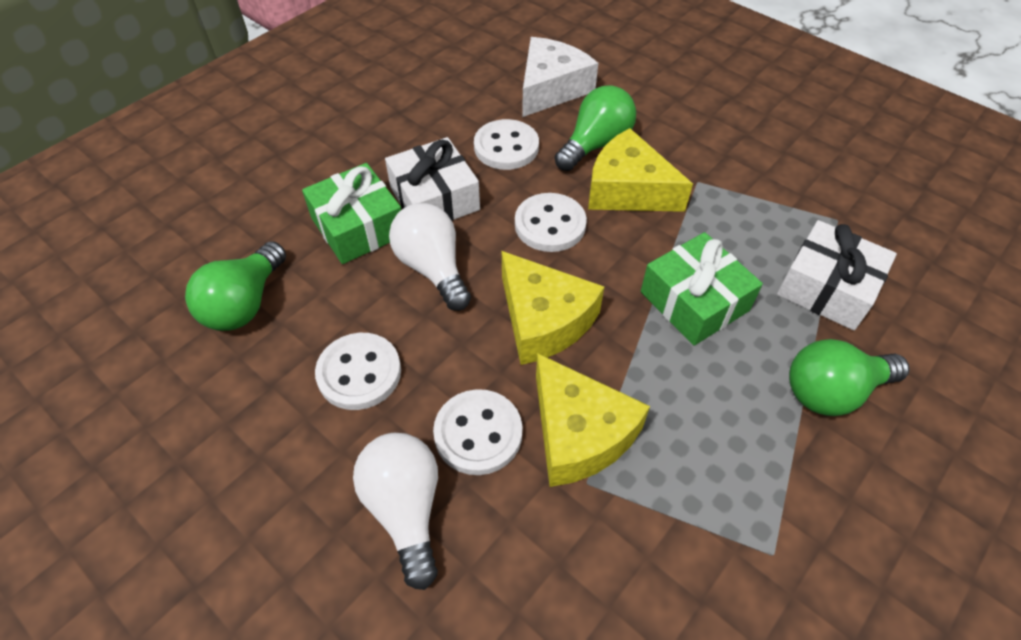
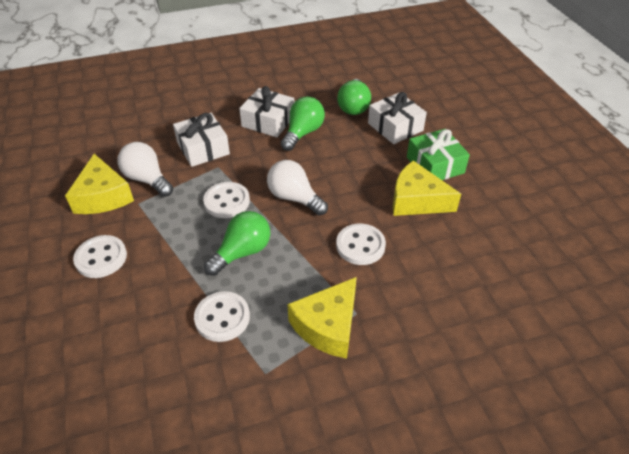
green gift: [302,163,401,264] [641,232,763,346] = 2 -> [407,129,470,180] = 1
white cheese: [522,37,598,117] = 1 -> none = 0
white gift: [385,137,480,221] [777,220,897,330] = 2 -> [173,113,230,167] [239,86,294,137] [368,92,427,144] = 3

